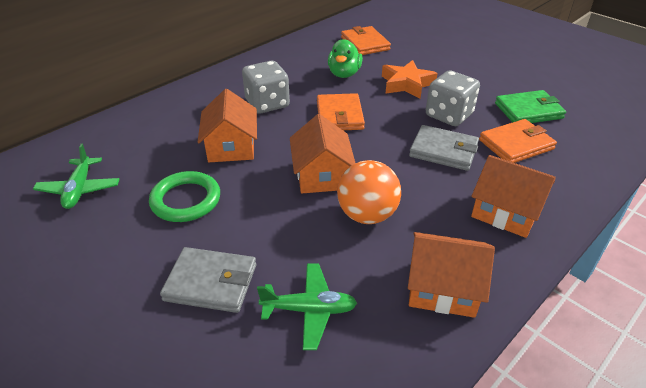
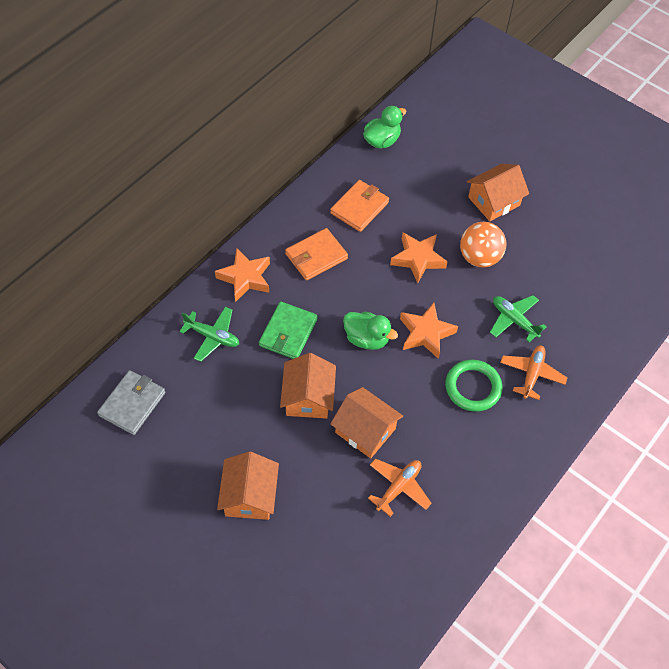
green duck: [328,39,363,78] = 1 -> [343,312,398,350] [363,106,406,149] = 2
grey dice: [242,61,290,113] [426,71,480,126] = 2 -> none = 0
grey wallet: [160,247,256,313] [409,125,479,171] = 2 -> [97,370,166,435] = 1
orange plane: none = 0 -> [368,459,432,517] [500,345,567,400] = 2
orange star: [382,60,438,99] = 1 -> [215,248,270,302] [390,232,448,283] [400,303,458,359] = 3
orange wallet: [317,93,365,130] [341,26,391,55] [479,119,557,163] = 3 -> [285,228,348,281] [330,180,389,232] = 2

